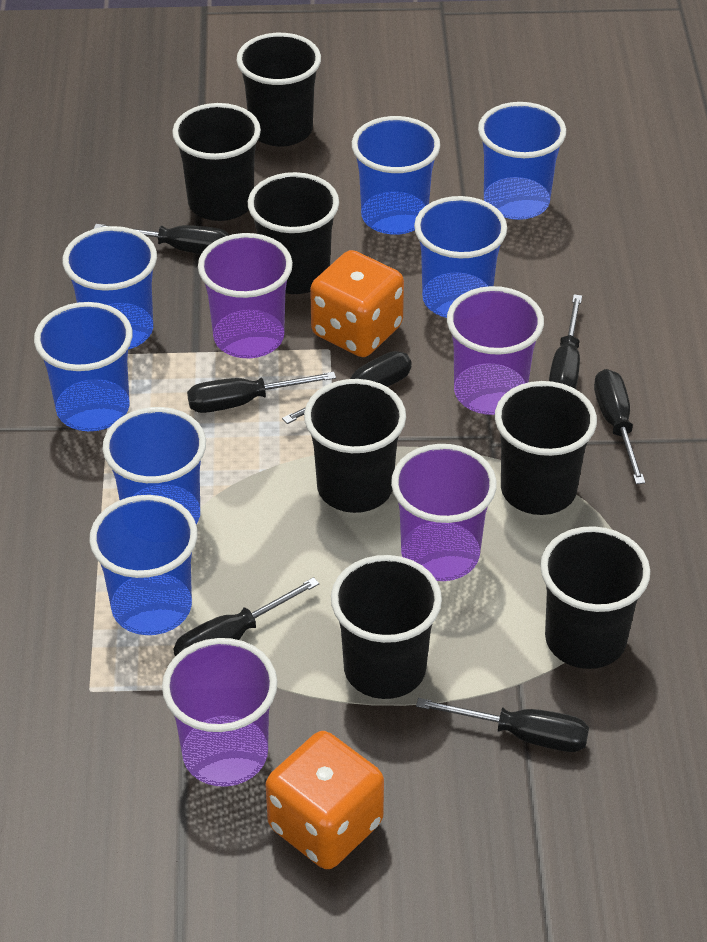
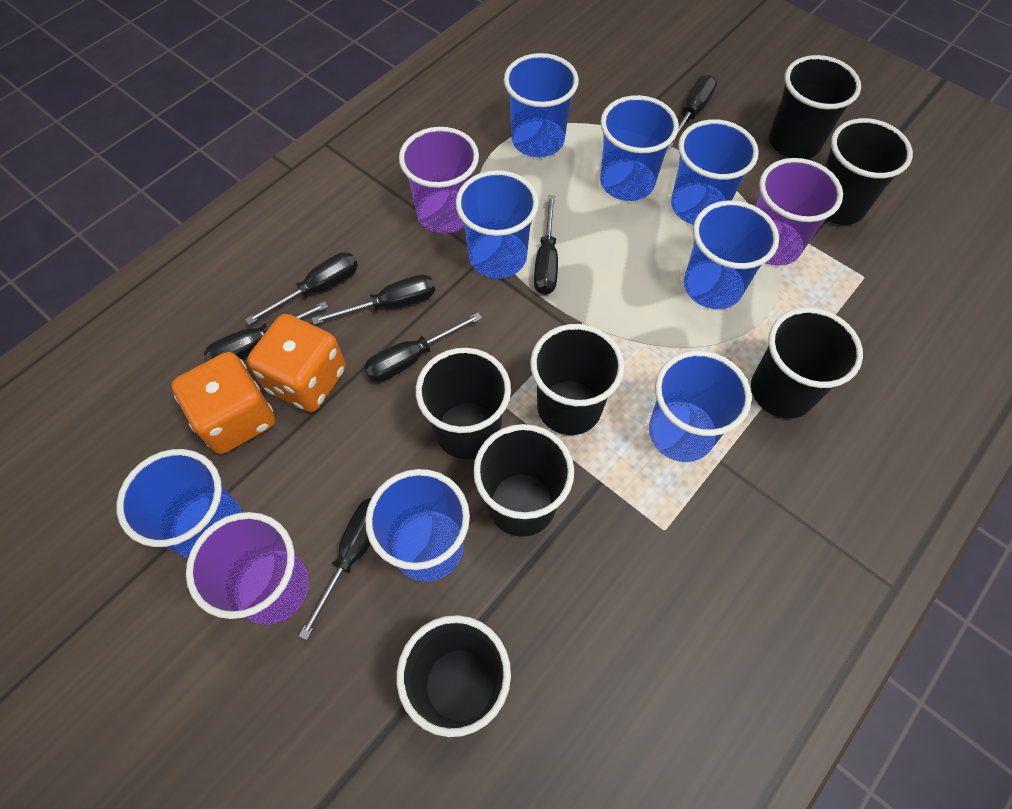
blue cup: [34,302,132,431] [63,226,157,349] [89,495,197,635] [102,407,206,524] [352,116,440,235] [414,196,507,318] [478,102,566,220] = 7 -> [116,449,242,558] [365,469,470,582] [455,170,539,278] [504,53,579,157] [600,95,679,201] [649,350,752,462] [671,119,759,225] [684,200,779,309] = 8
purple cup: [162,638,278,787] [198,233,293,358] [391,444,497,581] [447,286,544,415] = 4 -> [186,512,309,625] [399,127,479,233] [756,158,843,266] = 3

